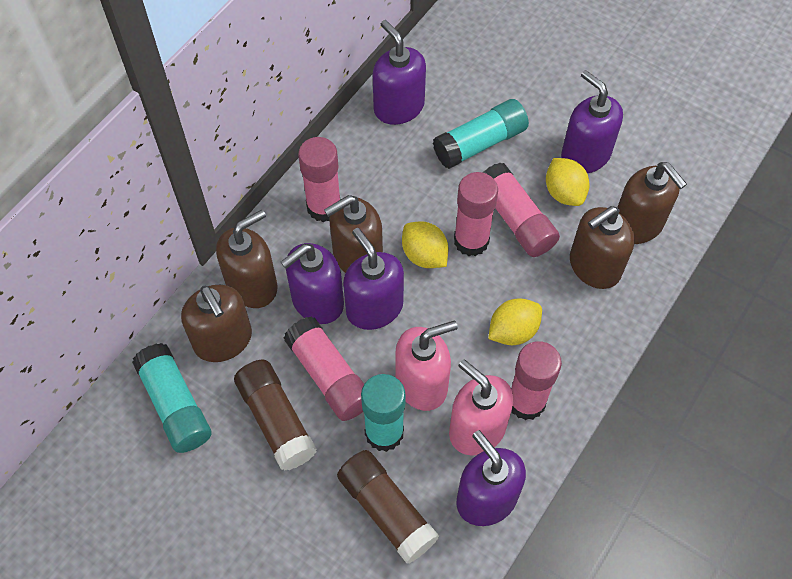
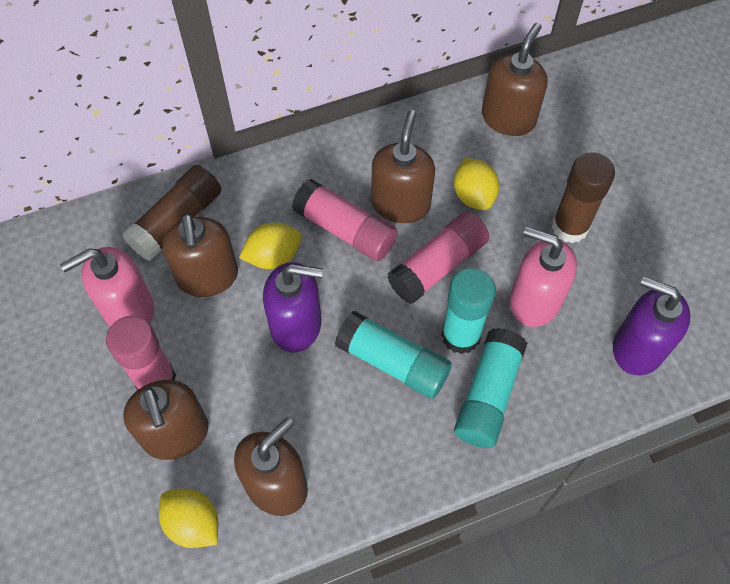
pink glue stick: [284,316,364,421] [298,137,340,222] [454,172,498,256] [483,163,560,257] [511,341,562,420] = 5 -> [106,316,176,390] [292,179,397,261] [387,211,489,304] = 3
purple soap dispenser: [281,243,344,324] [343,228,404,330] [373,20,426,125] [456,430,526,526] [561,70,623,173] = 5 -> [263,262,323,353] [613,276,690,375] = 2

